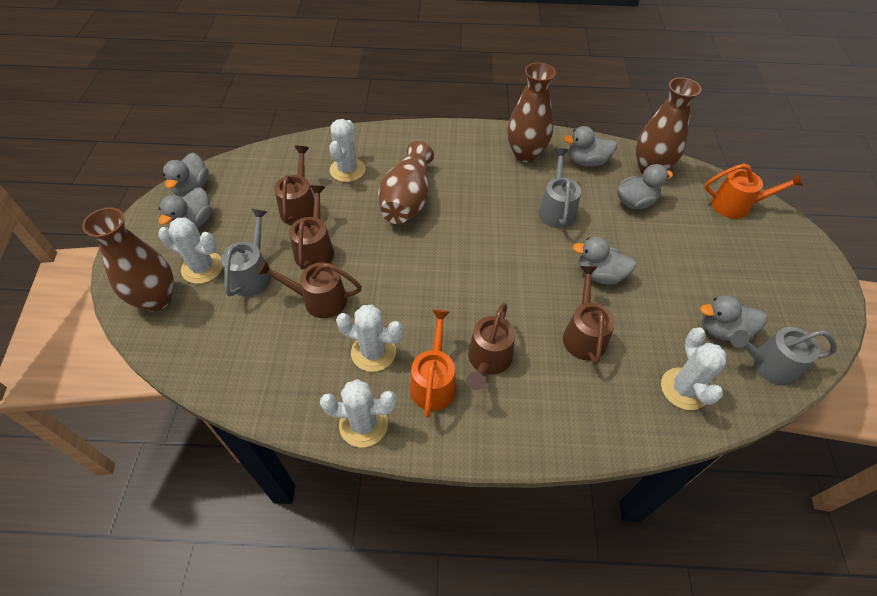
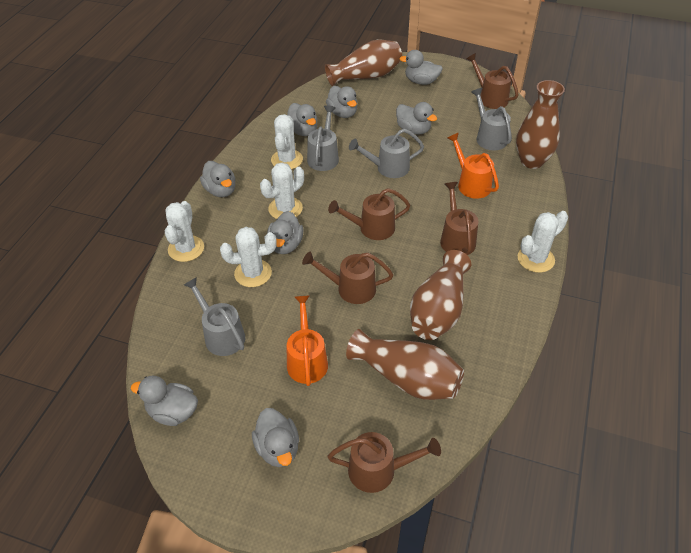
grey duck: [159,187,212,229] [163,153,209,197] [564,126,617,167] [573,237,636,285] [617,164,673,209] [700,295,767,342] = 6 -> [131,376,198,426] [200,161,236,197] [252,408,299,467] [267,211,304,254] [287,103,318,136] [326,86,357,118] [396,102,437,135] [399,50,443,85] = 8
grey watering can: [221,209,271,296] [539,148,581,228] [731,327,837,386] = 3 -> [184,277,245,356] [307,105,339,171] [349,129,424,178] [471,88,512,150] = 4

